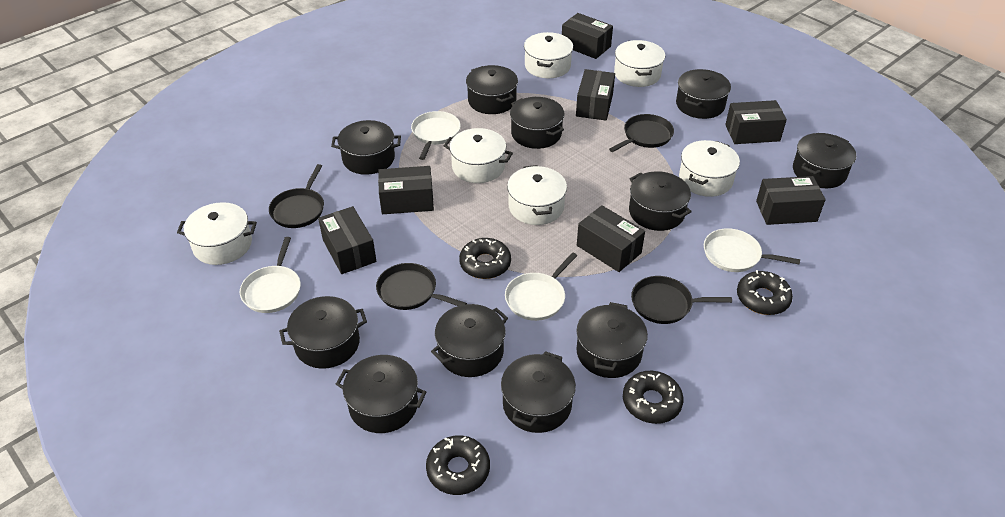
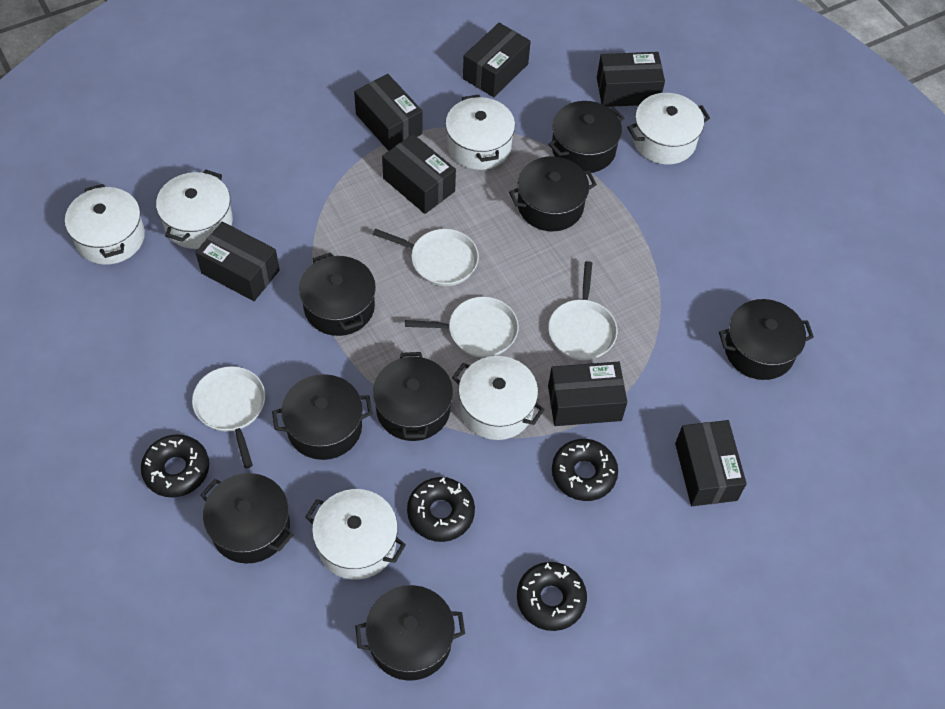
black pan: [269,164,324,228] [376,263,467,310] [609,114,674,152] [631,276,732,324] = 4 -> none = 0
black pot: [279,296,367,369] [331,120,401,175] [336,355,426,433] [431,304,508,377] [466,65,518,114] [501,351,576,433] [510,97,564,149] [576,302,648,378] [629,171,692,231] [676,69,731,119] [793,133,856,188] = 11 -> [200,473,293,564] [272,374,373,460] [299,252,376,336] [355,585,465,681] [373,352,453,441] [509,156,597,231] [548,101,624,173] [719,299,814,380] = 8

